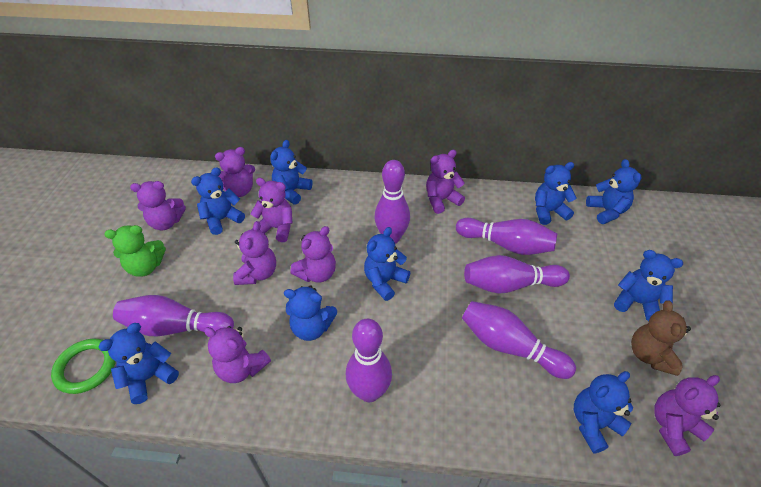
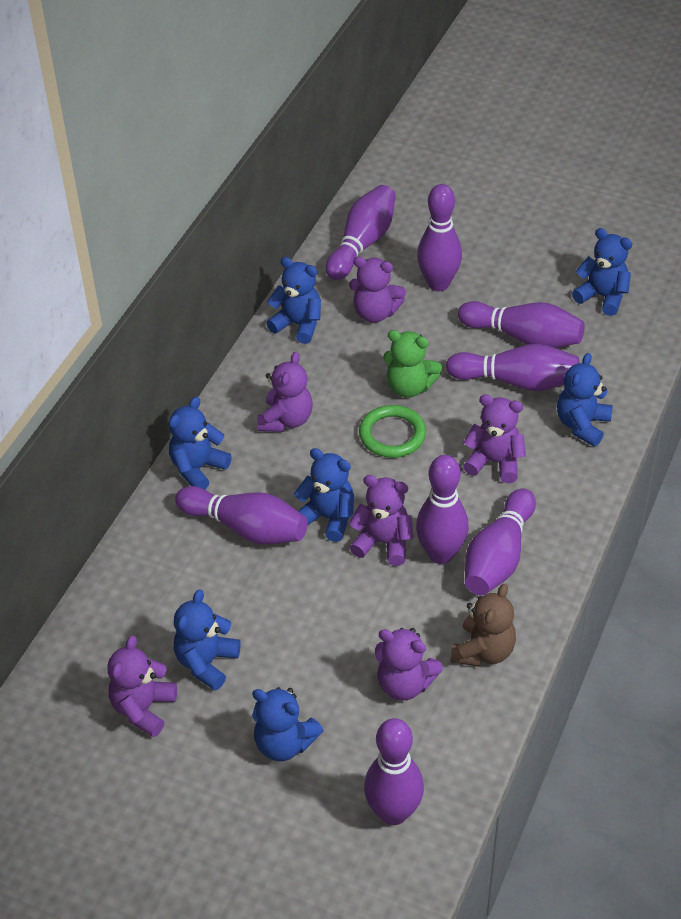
blue teddy bear: [99,323,179,404] [191,167,245,235] [270,140,312,205] [284,285,337,341] [364,227,410,301] [535,162,577,225] [574,371,633,453] [586,159,641,224] [614,250,683,321] = 9 -> [169,397,232,489] [174,589,241,691] [252,687,324,761] [266,257,321,344] [294,448,354,542] [557,353,613,447] [572,228,632,316] = 7
purple bowling pin: [113,295,234,336] [346,319,392,402] [374,160,410,244] [456,218,557,255] [462,301,576,379] [464,255,570,293] = 6 -> [175,486,308,545] [326,185,396,280] [364,718,424,825] [416,455,469,564] [417,184,462,291] [446,344,579,391] [458,301,585,348] [465,488,536,595] = 8
purple teddy bear: [130,181,186,230] [204,326,271,383] [215,147,255,197] [233,221,276,285] [251,178,293,242] [290,226,336,283] [426,150,465,214] [654,375,721,456] = 8 -> [107,635,177,737] [257,352,313,432] [349,257,406,323] [349,475,414,566] [375,628,443,701] [463,394,526,483] = 6

